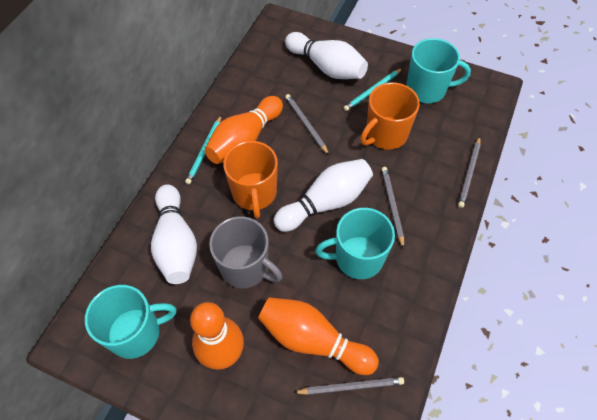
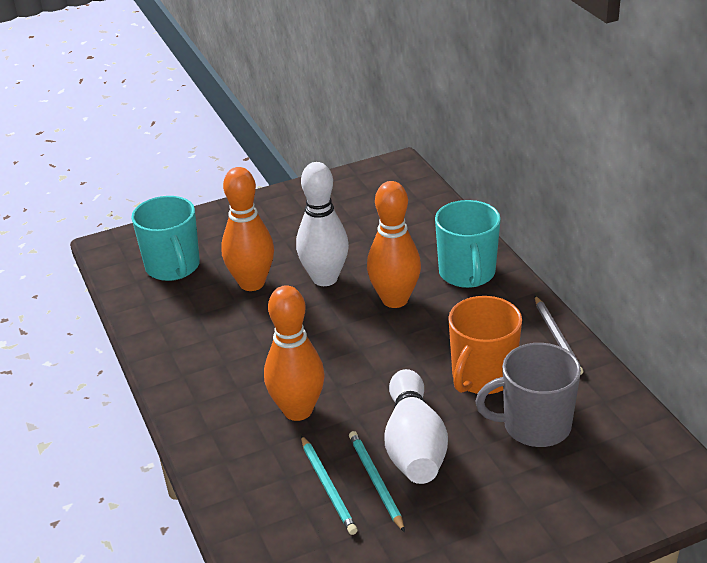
grey pencil: [285,94,329,155] [293,377,404,395] [382,167,404,249] [458,137,481,208] = 4 -> [535,296,583,375] = 1
orange mug: [223,141,278,218] [360,82,420,150] = 2 -> [448,296,522,394] = 1
turquoise mug: [85,285,176,359] [315,208,395,279] [406,38,471,103] = 3 -> [131,196,200,281] [435,200,501,288] = 2
white bowling pin: [151,184,197,284] [273,159,373,232] [285,32,368,79] = 3 -> [296,162,349,286] [385,369,448,484] = 2

